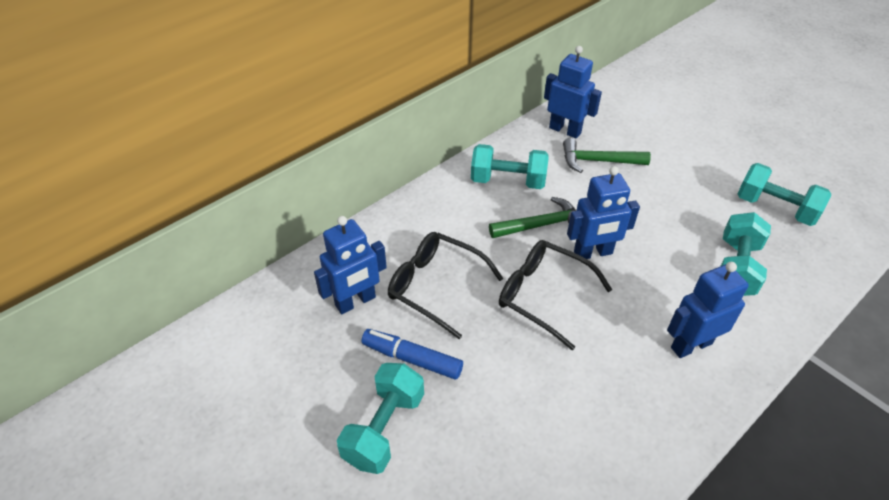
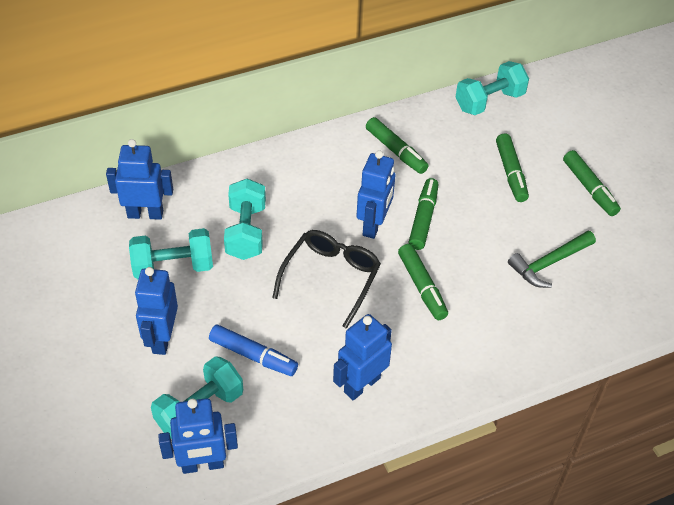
black glasses: [388,232,503,339] [499,240,612,350] = 2 -> [272,230,381,329] = 1
blue robot: [314,216,387,314] [544,46,602,139] [567,166,640,259] [667,262,749,358] = 4 -> [106,139,173,220] [135,267,178,355] [158,398,238,474] [333,314,392,400] [356,150,396,239] = 5
green hammer: [489,197,576,238] [563,138,651,173] = 2 -> [508,231,596,288] = 1
green marker: none = 0 -> [366,117,429,174] [398,244,448,320] [409,178,439,250] [496,133,529,202] [563,150,621,216] = 5

